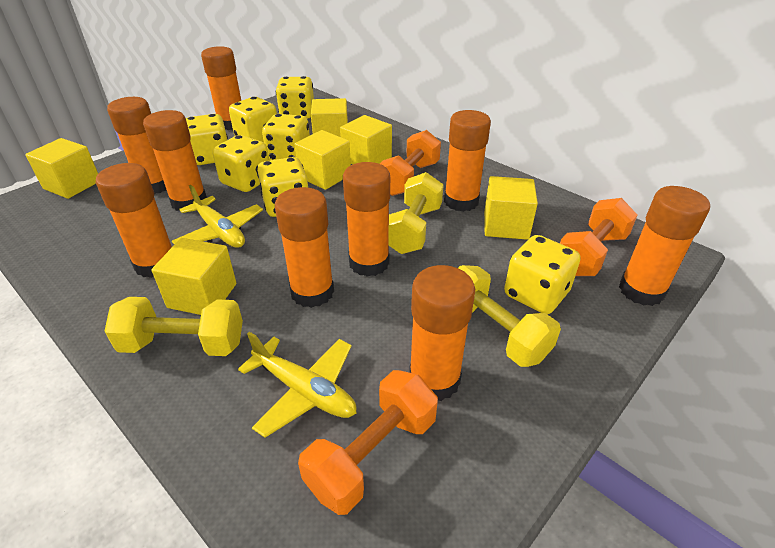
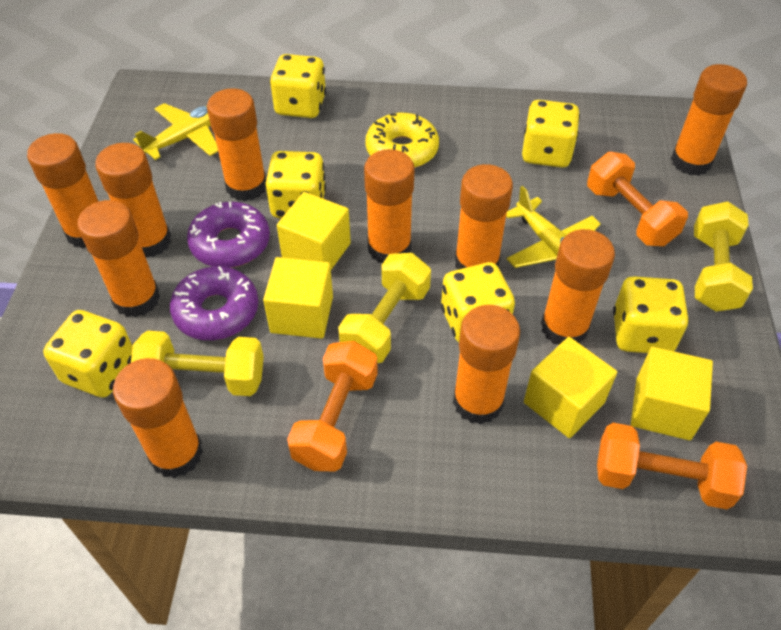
orange glue stick: [96,163,172,278] [107,97,167,194] [143,110,207,211] [201,46,241,130] [275,187,334,308] [343,162,390,277] [409,265,475,401] [444,110,491,212] [619,186,710,306] = 9 -> [27,133,99,248] [77,200,160,318] [95,143,171,258] [113,358,203,478] [207,88,266,201] [364,149,415,263] [453,305,520,424] [455,164,513,270] [541,229,615,345] [671,64,747,176] = 10
purple donut: none = 0 -> [170,266,258,340] [187,202,270,268] = 2
yellow cube: [25,138,98,199] [151,238,237,315] [295,130,351,190] [311,98,348,137] [340,115,392,165] [484,176,538,240] = 6 -> [263,257,333,339] [277,192,351,270] [524,337,617,438] [631,347,713,440] = 4
yellow dice: [186,114,228,165] [213,135,269,192] [229,97,277,143] [257,157,308,217] [262,114,310,161] [276,76,314,119] [504,235,580,314] = 7 -> [43,310,132,398] [266,151,326,218] [270,54,326,118] [441,262,515,343] [522,100,580,168] [613,276,689,353] = 6
yellow donut: none = 0 -> [365,113,439,168] = 1

